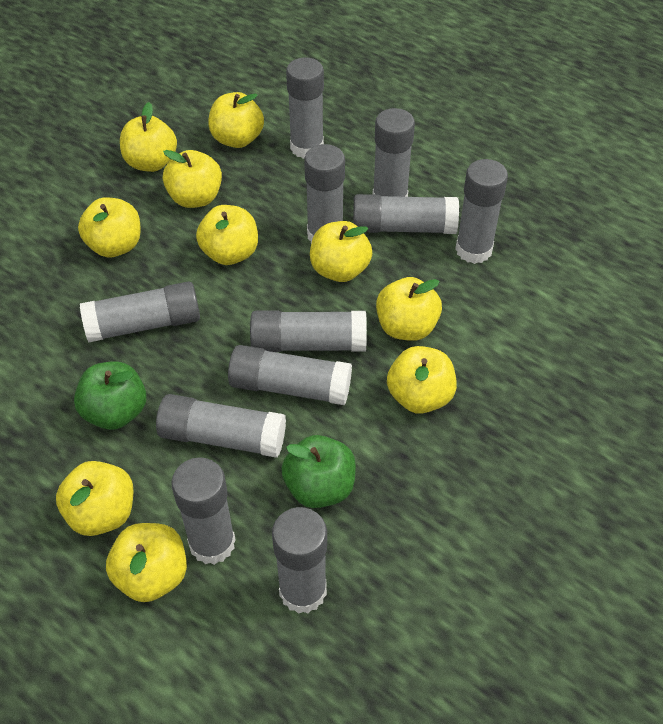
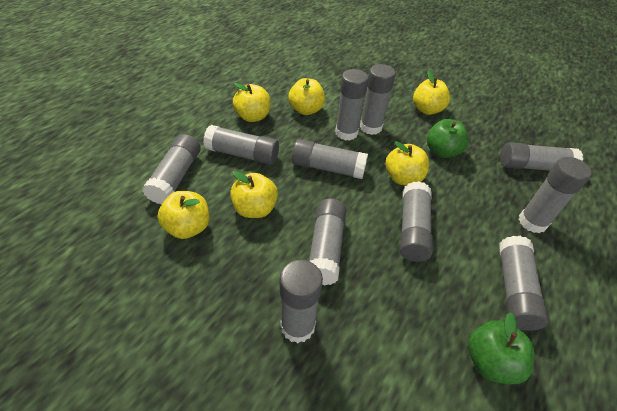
yellow apple: [56,461,133,536] [78,197,141,257] [106,523,187,602] [120,102,177,172] [163,150,222,208] [196,205,258,265] [208,92,264,148] [310,221,372,282] [376,277,442,341] [387,346,457,414] = 10 -> [157,191,209,239] [230,171,278,218] [233,83,271,122] [288,78,325,115] [386,141,429,185] [413,71,450,115] = 6

